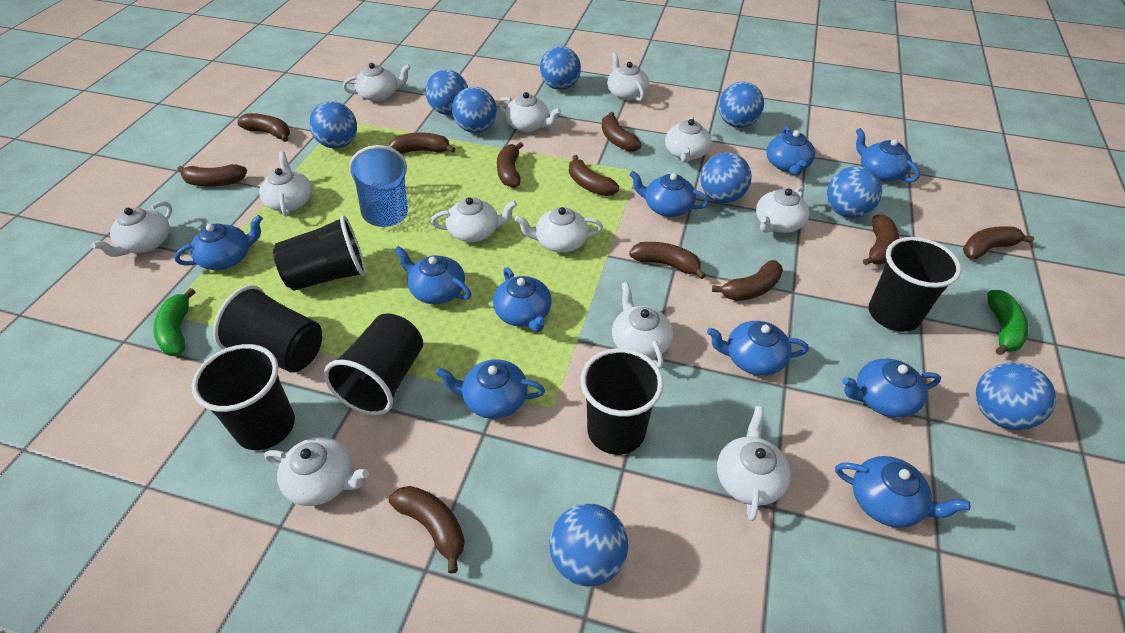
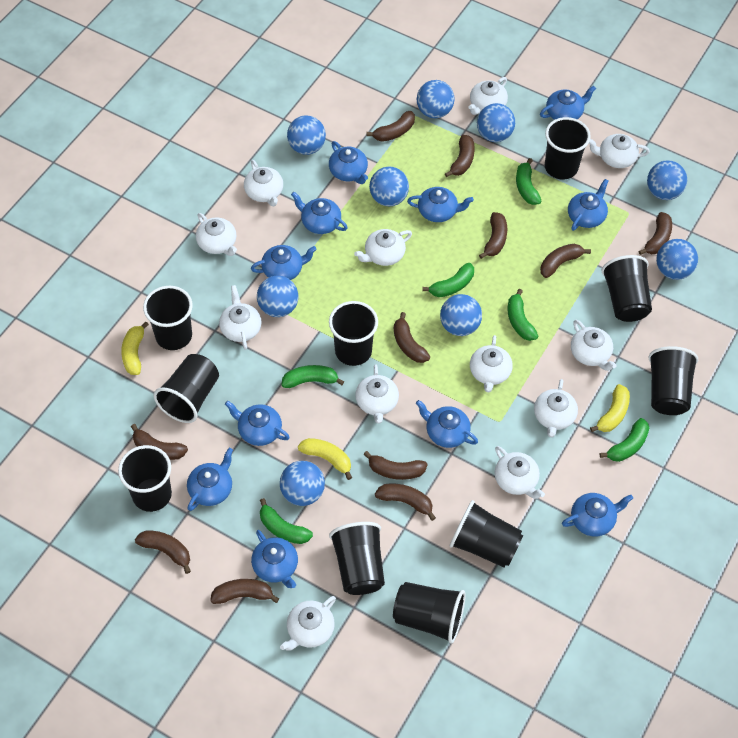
black cup: [192,344,295,450] [213,285,322,373] [273,215,366,291] [324,313,423,415] [580,348,664,455] [869,237,961,332] = 6 -> [118,445,172,512] [143,286,193,350] [154,354,219,423] [329,301,378,366] [329,522,385,595] [393,582,466,644] [450,500,523,567] [545,117,591,179] [602,255,652,322] [649,346,698,415] = 10
blue cup: [349,145,408,227] = 1 -> none = 0
blue teapot: [174,215,263,270] [394,246,471,304] [436,359,545,419] [493,267,552,332] [629,171,709,217] [707,321,809,376] [766,126,815,175] [835,456,970,528] [842,359,941,418] [856,128,920,182] = 10 -> [187,448,233,511] [225,401,290,446] [251,245,317,280] [251,530,298,588] [291,192,348,234] [329,141,368,184] [407,187,474,222] [416,400,478,448] [540,86,596,120] [562,493,633,537] [568,179,608,231] = 11
green banana: [153,288,196,356] [987,290,1029,355] = 2 -> [260,498,313,544] [282,365,344,388] [422,263,474,297] [507,289,538,341] [516,158,541,205] [600,418,649,462] = 6
yellow banana: none = 0 -> [121,322,149,375] [298,438,352,480] [590,384,630,432] = 3

